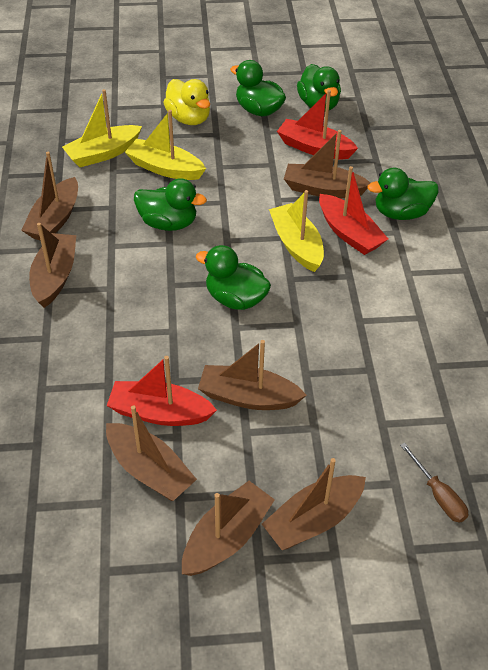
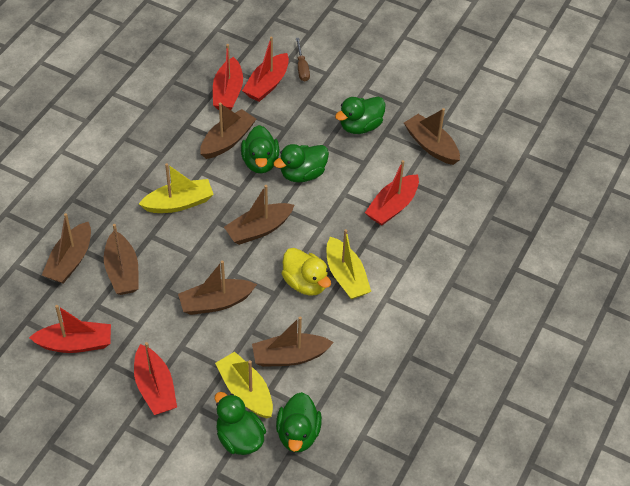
red boat: [107,356,217,426] [277,90,358,159] [319,166,388,255] = 3 -> [29,305,111,353] [134,342,177,415] [213,44,243,110] [242,37,289,102] [365,160,419,226] = 5

